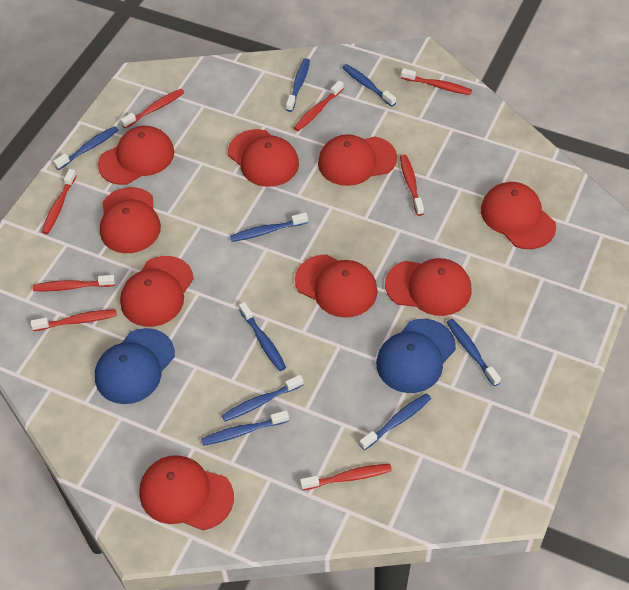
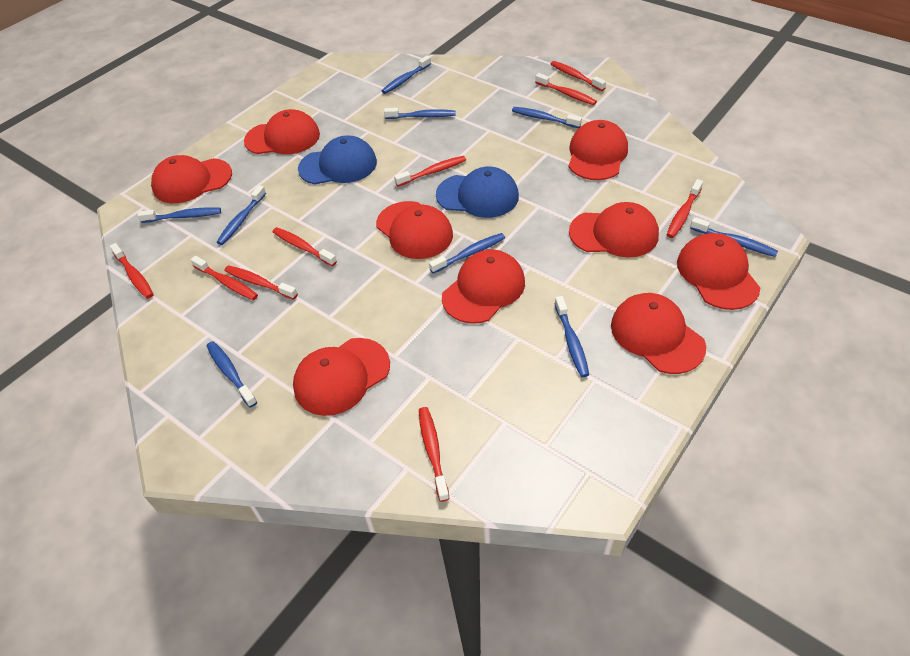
red toothbrush: [31,309,117,331] [33,275,115,291] [42,169,77,234] [120,89,184,128] [294,81,344,131] [300,464,392,490] [400,155,424,216] [401,68,472,95] = 8 -> [110,243,153,299] [190,256,258,300] [224,265,298,300] [273,227,337,266] [394,156,466,187] [419,407,450,502] [535,73,597,105] [551,61,606,91] [667,179,703,238] = 9

